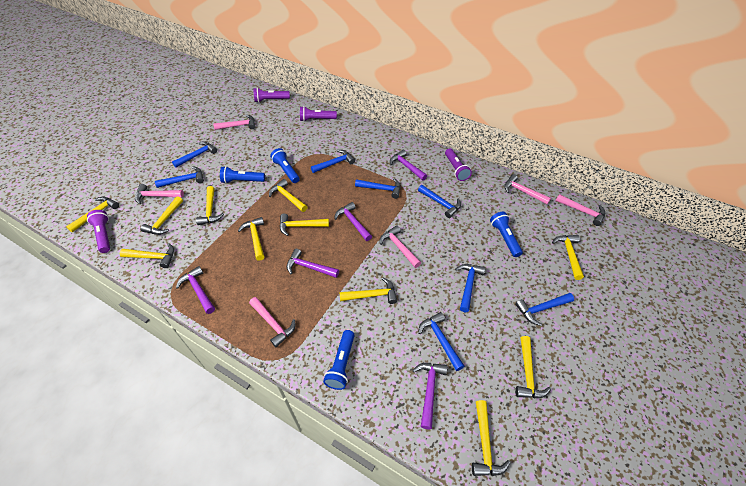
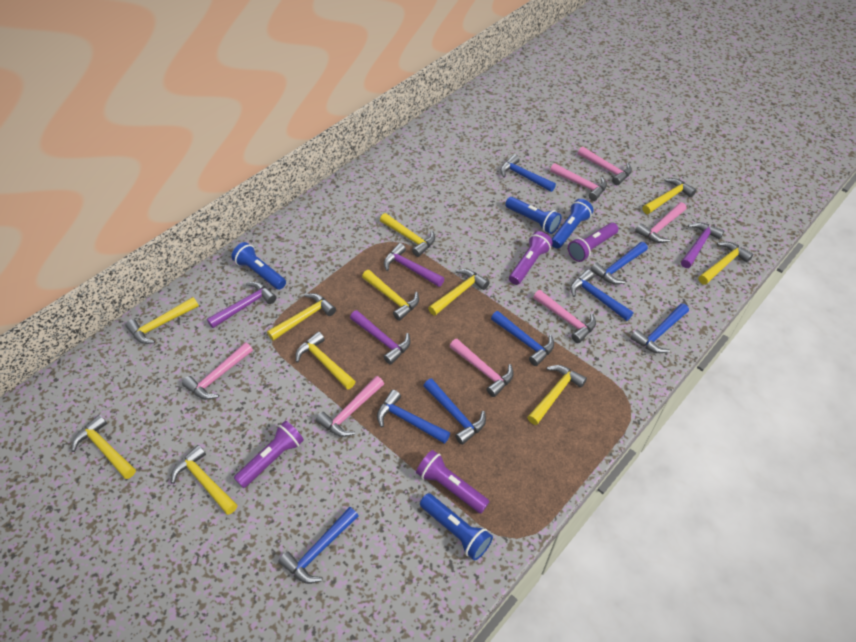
pink hammer: [135,184,184,204] [213,115,255,130] [249,297,295,347] [380,225,421,268] [504,174,551,204] [556,194,605,226] = 6 -> [182,342,253,399] [316,376,384,437] [449,339,514,397] [533,290,596,343] [550,163,607,201] [578,147,632,185] [635,202,687,243] = 7
purple hammer: [176,266,215,314] [287,249,339,278] [334,202,372,241] [390,150,427,181] [413,363,447,429] = 5 -> [207,282,276,328] [350,310,411,365] [384,243,444,287] [681,222,724,268] = 4

